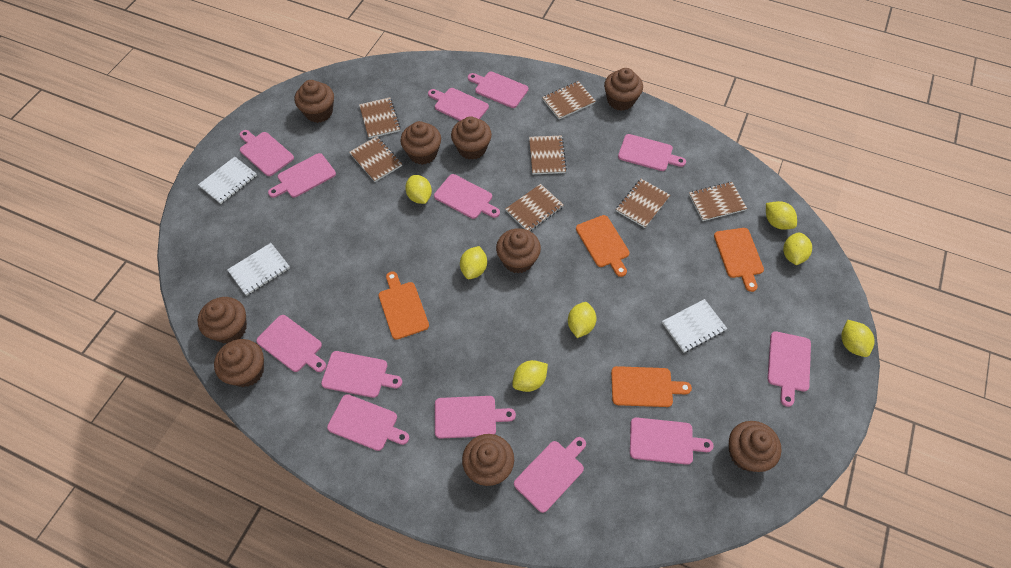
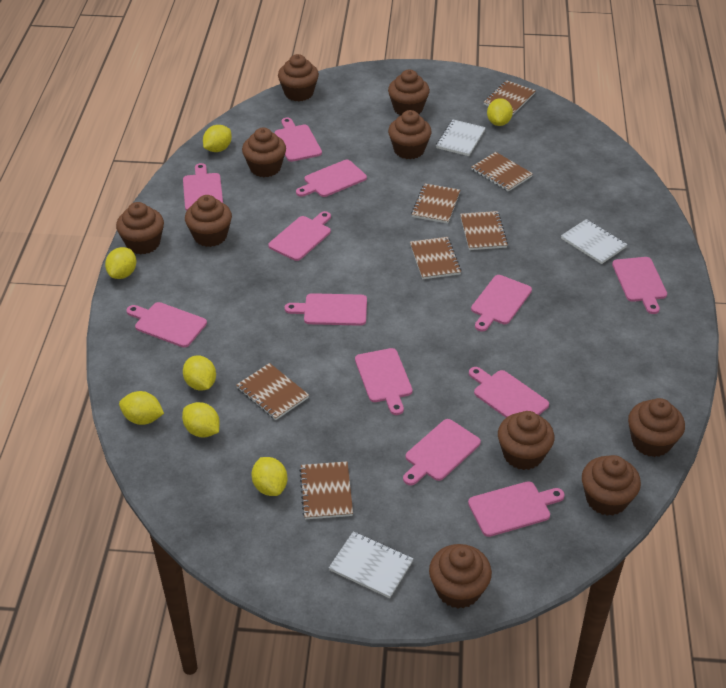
brown cupcake: [198,297,247,343] [214,339,264,387] [295,80,334,123] [400,121,441,165] [451,116,492,160] [462,434,514,486] [496,228,541,273] [604,68,643,111] [729,421,782,472] = 9 -> [116,202,164,254] [185,195,232,247] [242,128,286,177] [278,54,319,102] [388,70,430,116] [388,110,432,159] [429,544,492,609] [498,411,554,470] [582,455,641,516] [628,398,685,457] = 10
orange cutting board: [379,271,429,340] [576,215,630,277] [611,366,692,407] [714,228,764,292] = 4 -> none = 0
pink cutting board: [240,130,294,176] [256,315,326,372] [268,153,336,198] [321,351,402,398] [327,394,409,451] [428,88,489,121] [434,174,500,219] [435,396,516,439] [468,72,529,108] [514,437,586,513] [618,134,686,171] [630,417,714,465] [768,331,811,407] = 13 -> [126,302,207,347] [183,163,223,211] [268,211,331,261] [274,117,322,162] [285,293,367,326] [296,160,367,197] [355,348,413,415] [403,419,481,485] [468,481,565,537] [469,367,549,418] [471,275,532,332] [612,257,667,314] = 12

